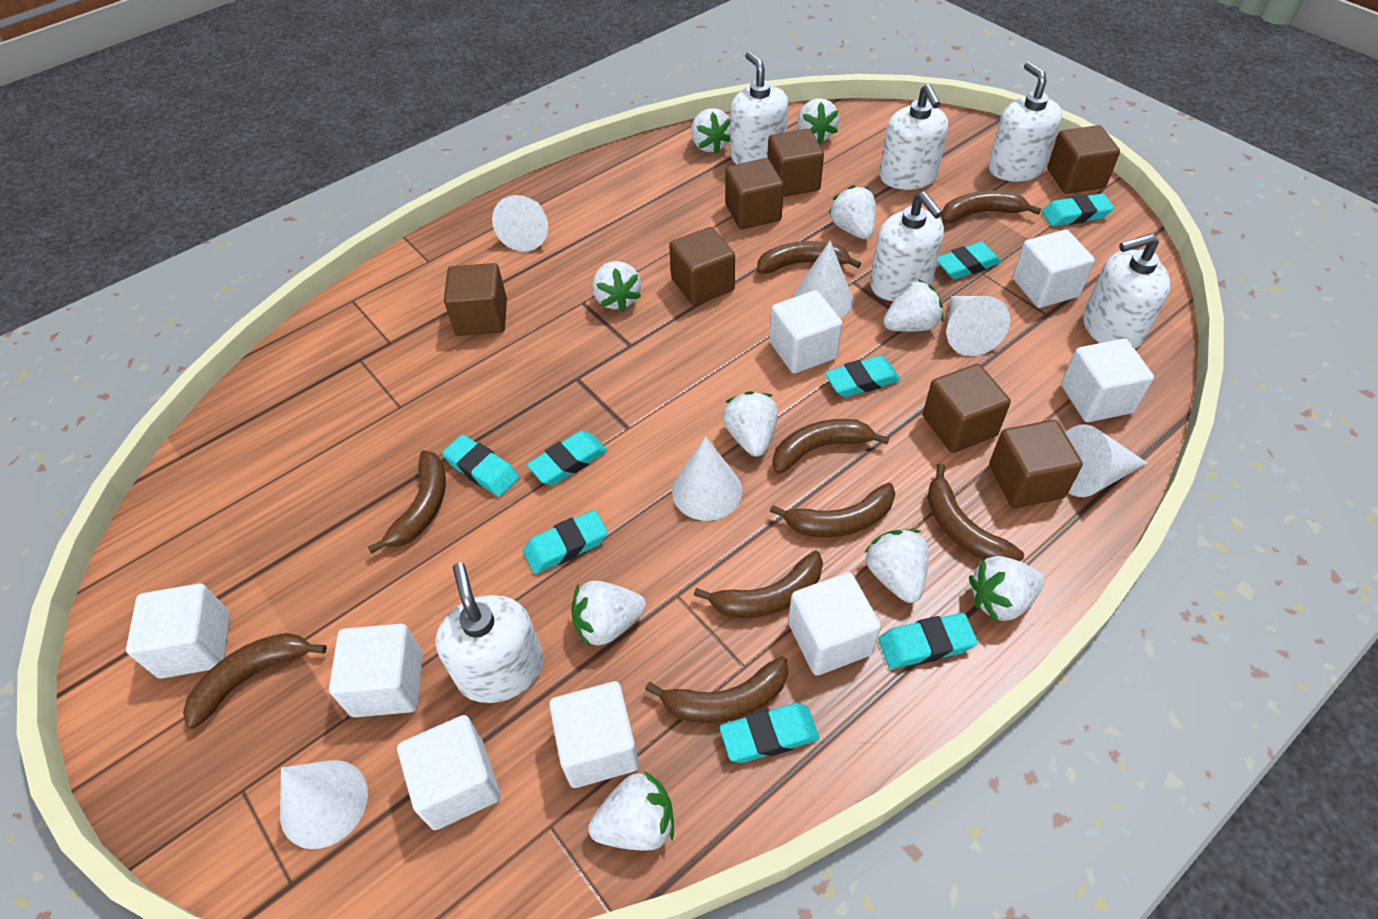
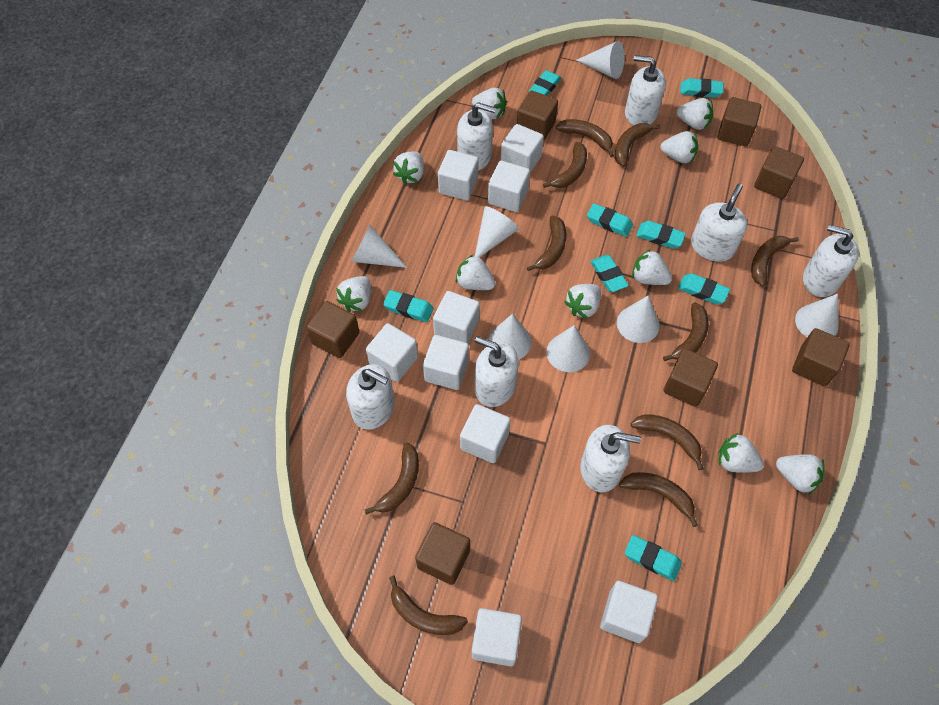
brown banana: [183,633,327,729] [368,450,446,554] [645,656,788,723] [694,551,823,618] [757,241,861,274] [770,483,895,537] [772,419,889,474] [927,464,1024,561] [941,191,1041,223] = 9 -> [365,442,419,515] [389,576,468,635] [527,215,566,271] [543,142,587,188] [556,119,614,157] [615,123,660,167] [619,472,698,527] [631,414,703,470] [663,302,709,361] [751,236,799,286] = 10
white cone: [280,760,368,849] [492,195,548,252] [672,436,742,521] [793,241,853,318] [947,296,1010,356] [1065,424,1148,497] = 6 -> [351,225,407,268] [475,206,519,257] [489,314,532,359] [546,325,590,372] [576,41,625,79] [617,295,660,343] [795,294,839,337] = 7
white cube: [126,583,230,679] [329,624,423,717] [397,715,501,830] [549,681,639,788] [769,290,842,374] [788,572,881,676] [1013,230,1095,308] [1061,338,1154,422] = 8 -> [366,323,418,382] [423,335,469,390] [433,291,480,343] [438,150,479,201] [460,404,511,463] [472,608,522,667] [488,161,530,212] [501,124,544,172] [600,581,658,643] = 9
white soap dispenser: [435,562,544,703] [730,51,789,164] [870,191,944,301] [880,84,948,190] [988,62,1062,182] [1083,233,1170,349] = 6 -> [346,364,395,430] [457,102,496,171] [474,336,519,407] [581,425,641,492] [625,55,666,126] [691,183,748,262] [803,225,859,297] = 7

